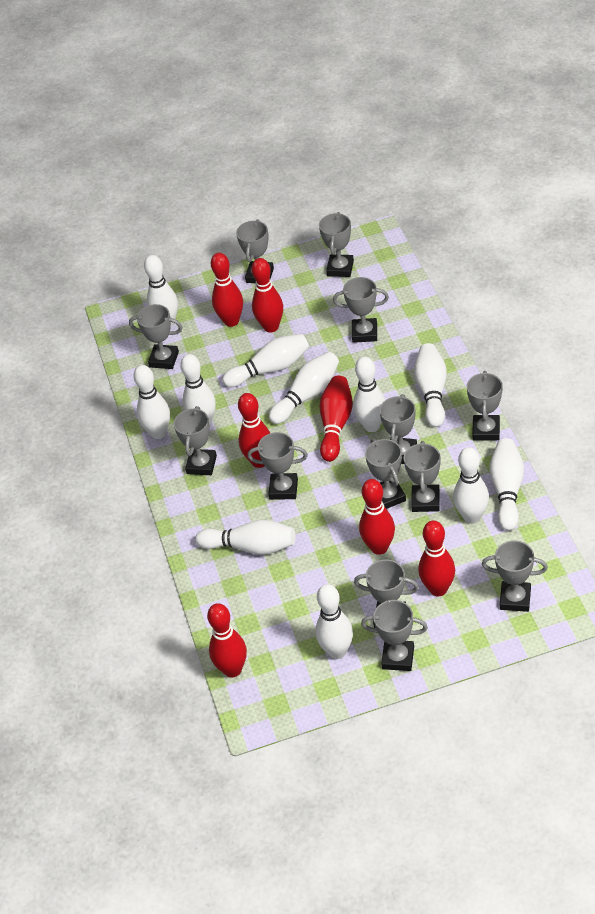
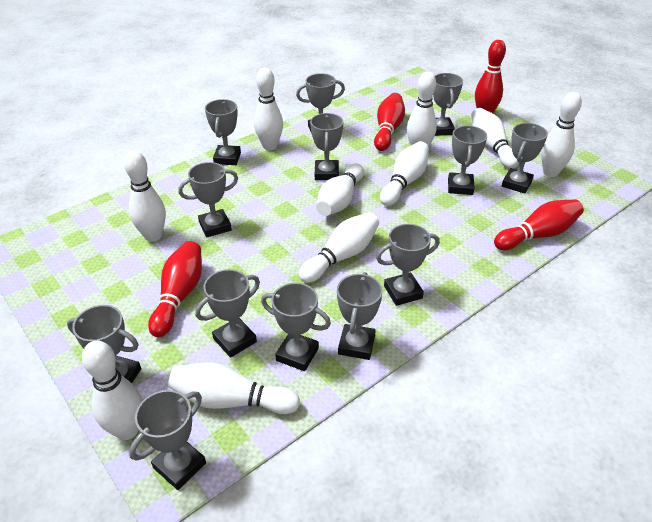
red bowling pin: [207,603,247,678] [211,253,243,327] [238,393,270,468] [251,258,283,332] [320,376,353,462] [359,479,395,555] [418,520,455,597] = 7 -> [148,241,202,337] [374,93,405,151] [475,40,506,113] [494,199,584,250] = 4
white bowling pin: [134,365,170,439] [144,255,178,327] [180,354,216,425] [195,520,296,555] [222,334,309,387] [269,352,339,424] [315,584,353,659] [353,357,385,432] [414,343,447,427] [453,447,489,524] [489,438,524,531] = 11 -> [82,340,142,440] [124,151,166,242] [168,362,300,414] [254,68,283,150] [299,212,379,283] [316,163,364,216] [380,141,429,206] [407,72,437,147] [471,108,519,169] [541,92,582,177] = 10

